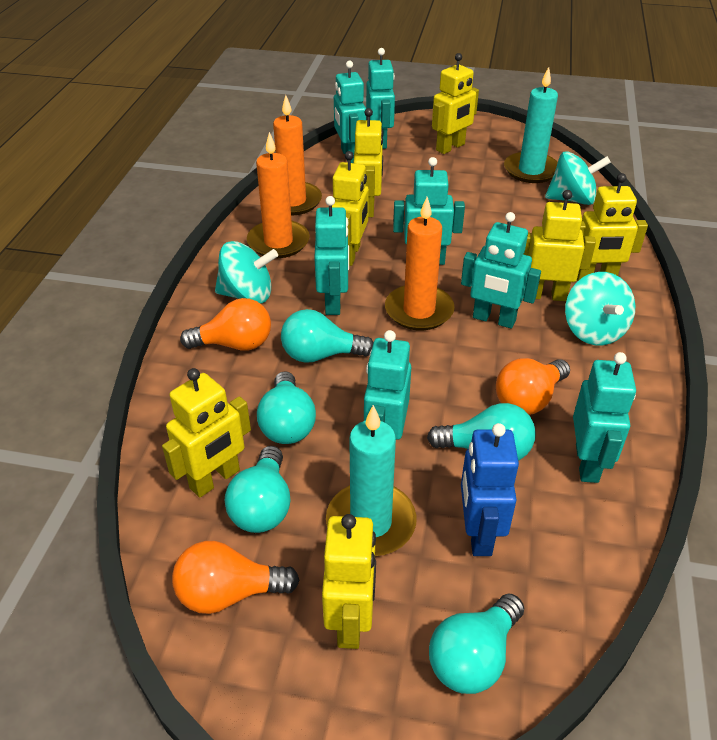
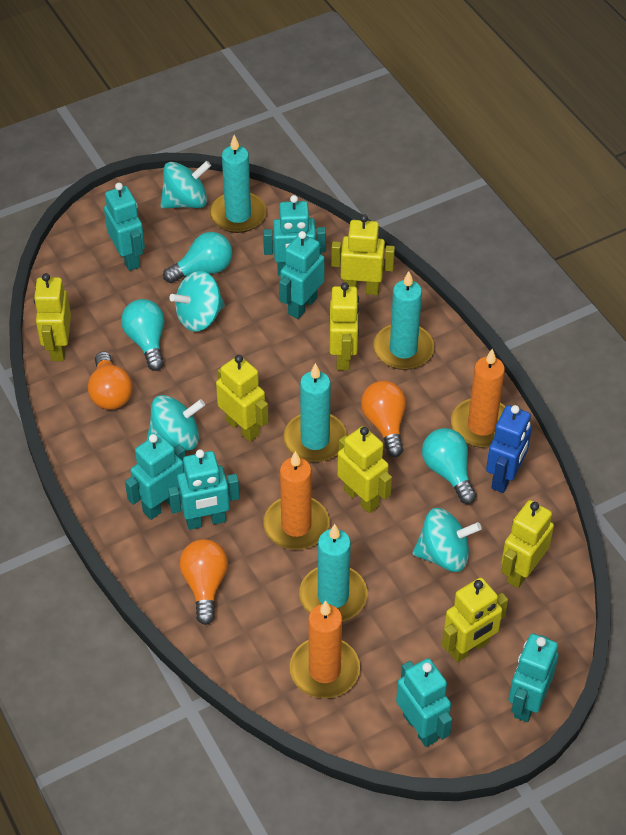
turquoise candle: [326,405,416,556] [504,67,558,183] = 2 -> [210,135,267,233] [283,363,347,462] [299,524,367,621] [373,271,434,370] = 4
turquoise light bulb: [225,446,290,533] [257,371,316,444] [281,309,374,363] [427,403,536,461] [429,593,524,694] = 5 -> [121,299,164,371] [163,232,232,283] [422,428,477,504] = 3
turquoise spinning top: [215,241,278,303] [545,151,611,205] [565,272,635,345] = 3 -> [147,395,205,451] [160,161,211,208] [169,271,225,332] [413,508,482,572] = 4

